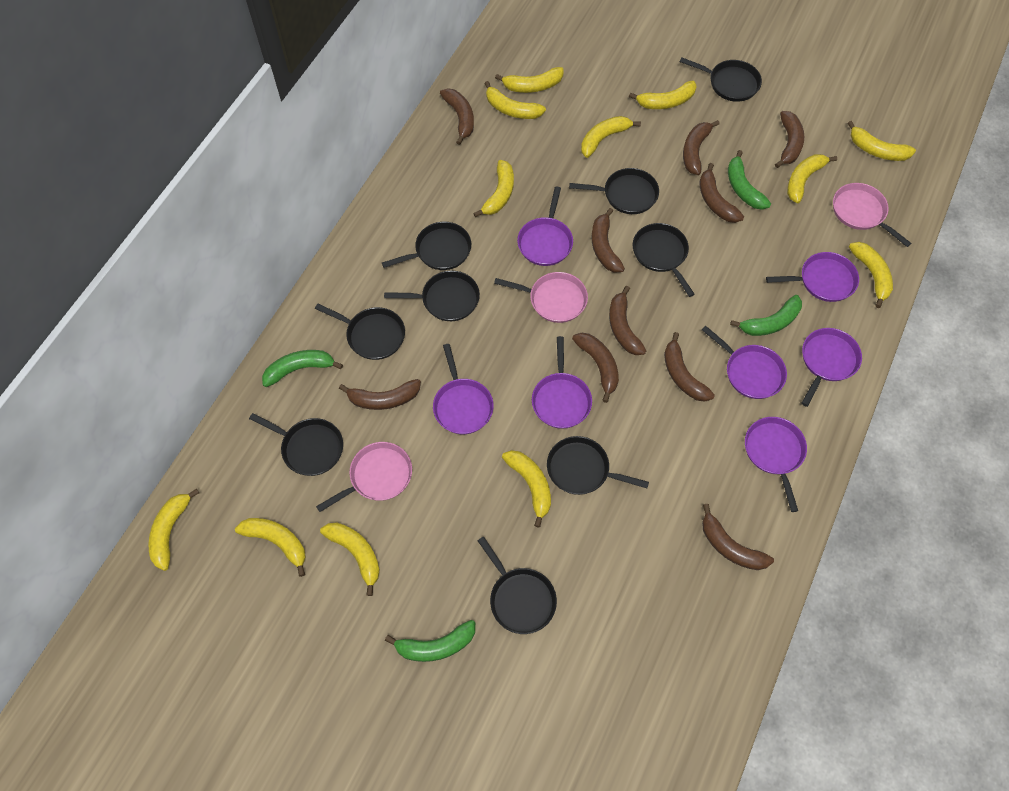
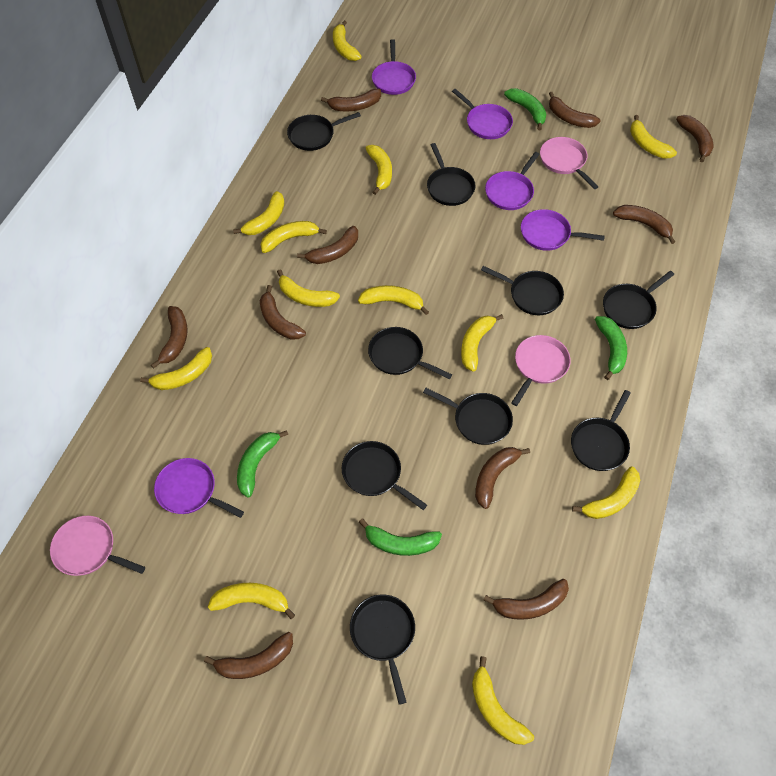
purple pan: [433,344,494,434] [517,186,573,266] [532,336,592,429] [702,326,787,399] [745,417,807,512] [766,252,859,302] [801,328,862,407] = 7 -> [154,458,244,518] [372,39,416,95] [452,89,513,139] [485,152,540,210] [521,209,605,251] = 5

